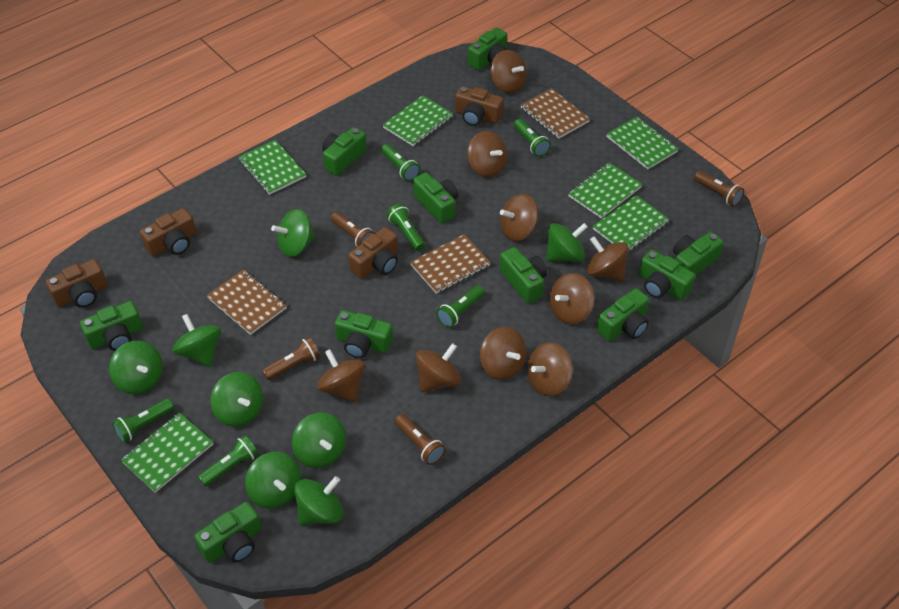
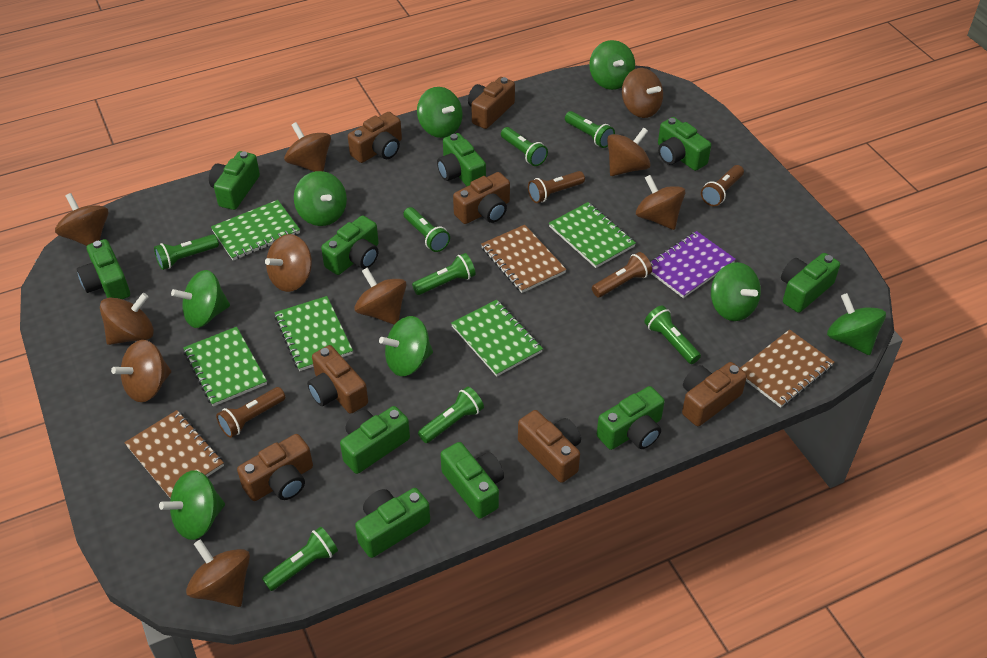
brown camera: [45,259,107,308] [140,208,196,257] [348,227,398,279] [455,86,504,126] = 4 -> [237,434,313,501] [307,345,368,414] [348,112,402,163] [453,172,510,224] [468,77,515,129] [518,410,581,483] [682,362,747,426] = 7
brown spinning top: [317,349,365,402] [416,343,461,392] [467,131,507,177] [480,327,527,380] [490,50,527,93] [500,194,538,241] [527,342,573,396] [550,273,595,324] [586,236,629,281] = 9 -> [55,193,109,246] [100,293,154,345] [111,340,171,402] [186,539,250,607] [265,234,312,292] [284,122,331,172] [355,267,406,325] [607,127,650,176] [622,68,663,118] [636,175,686,230] = 10
green flashlight: [112,399,174,443] [198,435,259,487] [381,144,420,181] [387,203,425,251] [436,285,485,328] [514,119,551,157] = 6 -> [154,234,219,270] [262,527,338,591] [403,207,450,252] [412,253,476,295] [418,386,484,443] [501,127,548,166] [565,111,615,148] [644,306,701,364] = 8
green notebook: [121,413,213,493] [238,140,306,195] [383,95,453,146] [568,163,642,219] [593,195,669,252] [606,117,679,170] = 6 -> [183,327,267,407] [211,200,300,261] [274,296,353,371] [451,299,543,377] [549,202,636,268] = 5
purple notebook: none = 0 -> [650,231,736,298] = 1

